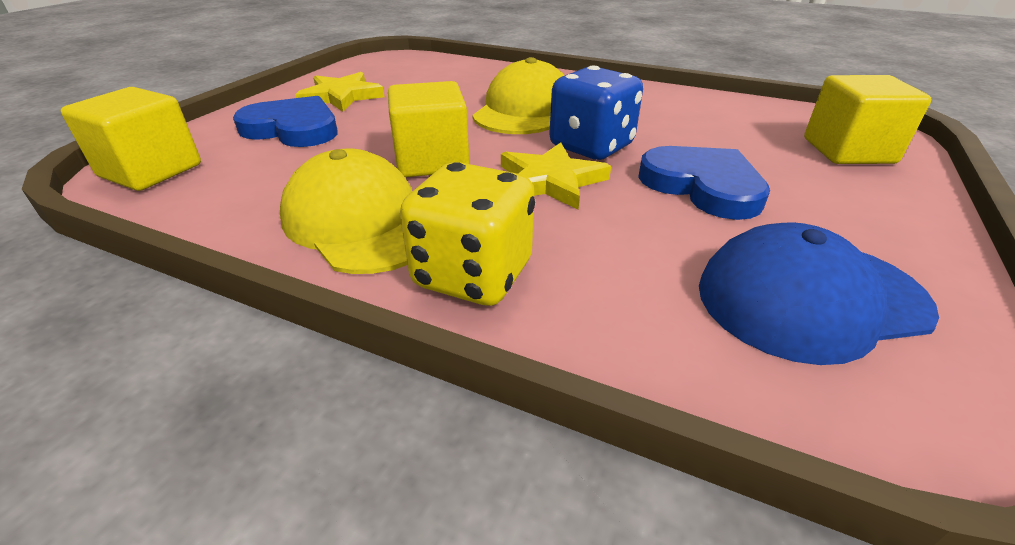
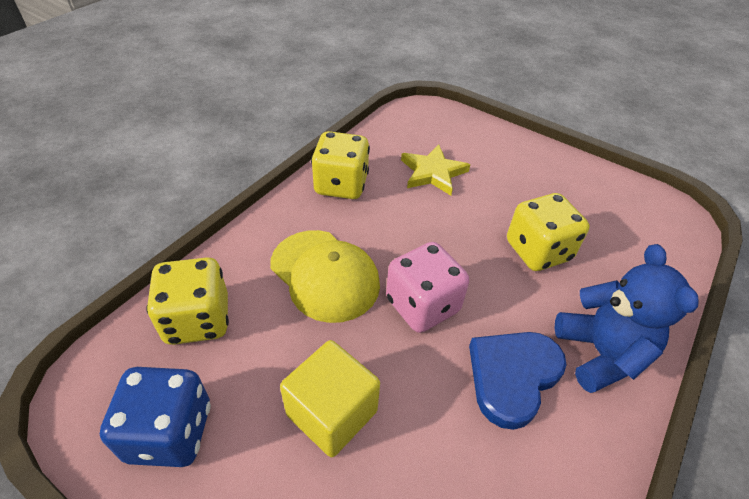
blue cap: [699,222,939,365] = 1 -> none = 0
blue heart: [233,96,338,147] [638,146,770,220] = 2 -> [469,332,567,430] = 1
blue teddy bear: none = 0 -> [555,244,699,393] = 1
pink dice: none = 0 -> [386,242,469,333] = 1
yellow cap: [280,149,412,274] [472,57,564,134] = 2 -> [270,230,380,323] = 1
yellow cube: [61,87,201,191] [388,81,470,177] [804,75,931,164] = 3 -> [280,340,380,457] = 1
yellow dice: [400,162,535,306] = 1 -> [146,257,229,345] [311,131,370,199] [507,193,589,271] = 3
yellow star: [295,72,385,112] [501,143,611,210] = 2 -> [401,145,470,196] = 1

